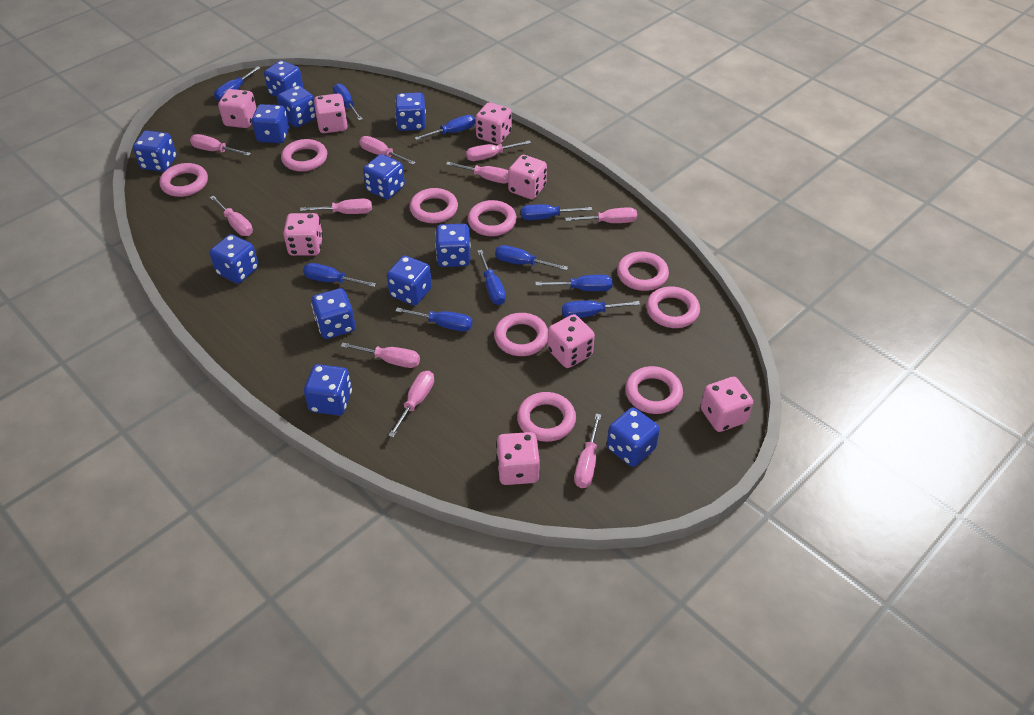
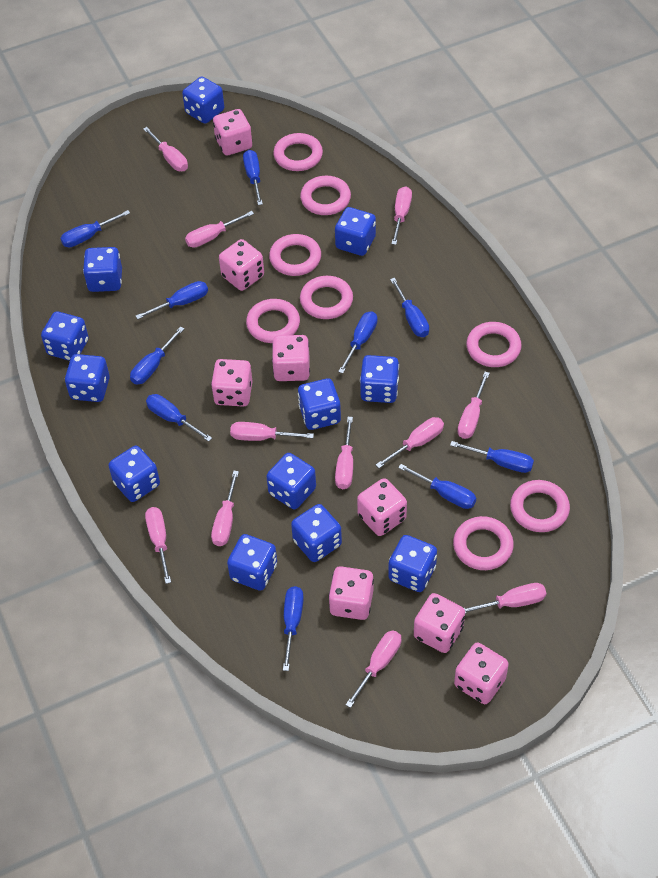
pink ring: [159,163,208,197] [281,139,327,172] [410,188,458,223] [468,200,517,236] [494,313,548,356] [517,392,576,442] [617,252,669,291] [625,366,683,414] [646,286,700,328] = 9 -> [246,299,300,343] [269,234,321,276] [273,133,323,171] [300,176,351,215] [300,276,353,319] [453,516,514,570] [466,322,522,367] [510,480,570,532] = 8
pink screwdriver: [190,134,251,156] [210,195,253,236] [300,199,372,214] [341,343,420,368] [359,136,416,165] [388,371,434,438] [446,162,508,183] [466,140,531,161] [565,207,637,223] [574,414,601,488] = 10 -> [143,127,188,171] [145,507,171,584] [185,211,254,248] [211,471,239,546] [230,422,314,441] [335,417,353,489] [346,630,401,708] [376,417,444,468] [392,186,412,245] [458,372,490,439] [464,583,546,613] = 11

